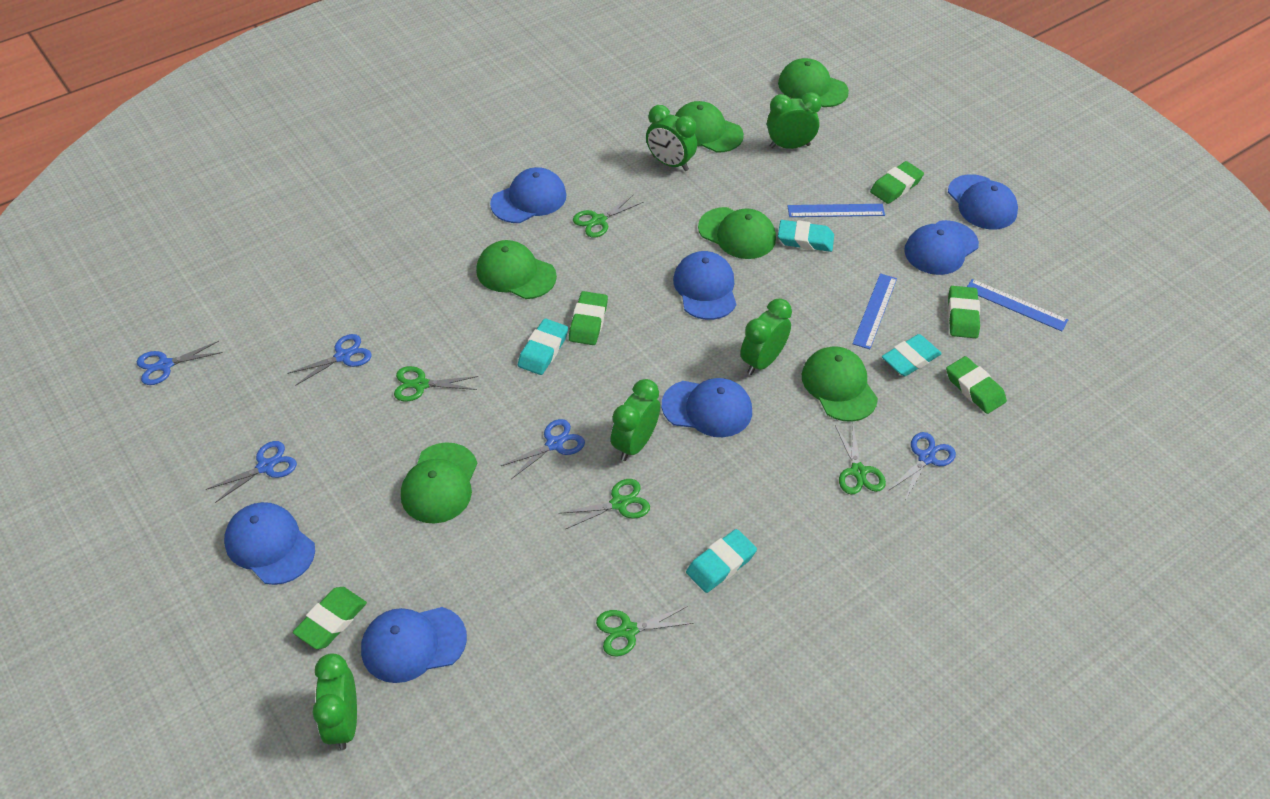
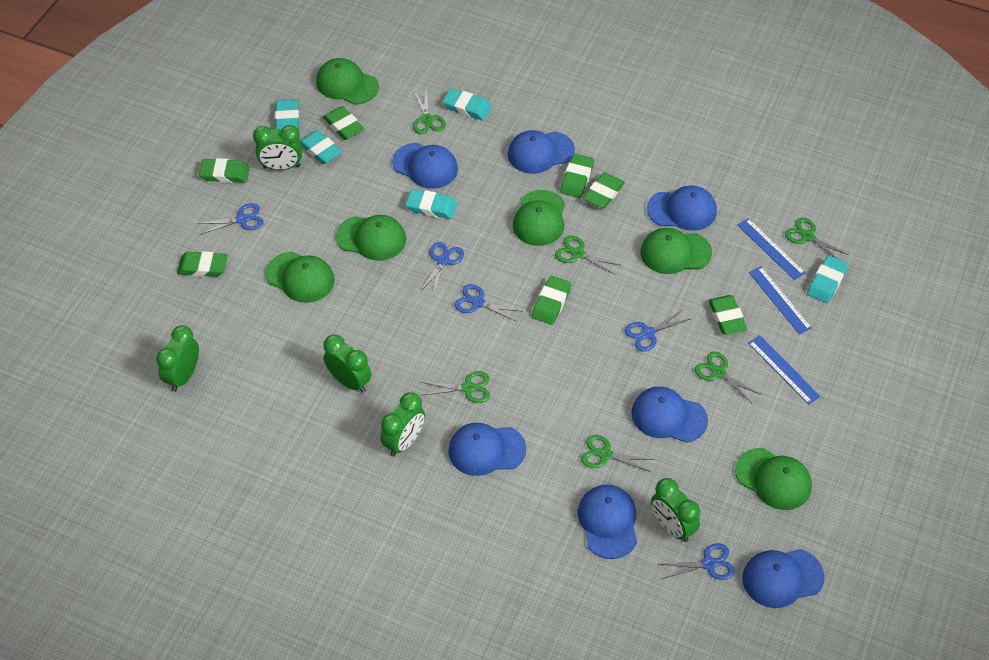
green eraser: [293,587,367,649] [569,291,608,345] [870,161,924,204] [946,356,1007,414] [948,286,980,338] = 5 -> [177,251,228,277] [199,158,250,183] [323,106,364,140] [532,276,571,325] [560,154,594,198] [583,172,625,208] [708,295,747,335] = 7
green scissors: [394,366,478,401] [559,479,650,529] [573,194,643,238] [596,606,694,657] [835,425,886,495] = 5 -> [413,89,446,134] [421,371,490,403] [555,236,620,274] [581,435,655,472] [694,352,761,403] [785,218,849,258] = 6
turquoise eraser: [518,319,568,375] [686,529,757,593] [778,220,834,252] [882,334,942,376] = 4 -> [275,99,299,129] [300,130,342,164] [406,189,457,219] [443,88,492,120] [807,255,848,303] = 5

